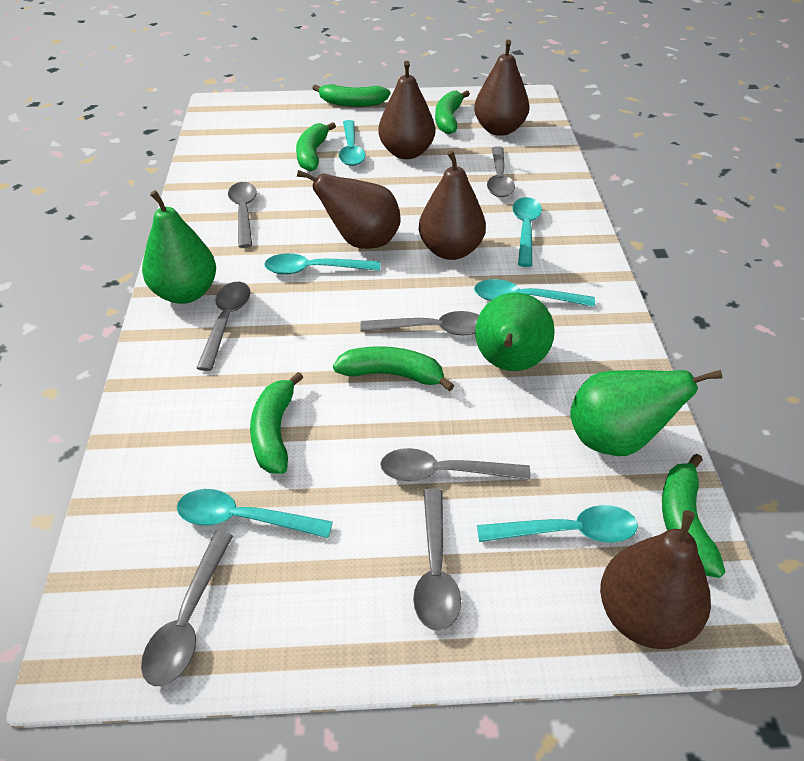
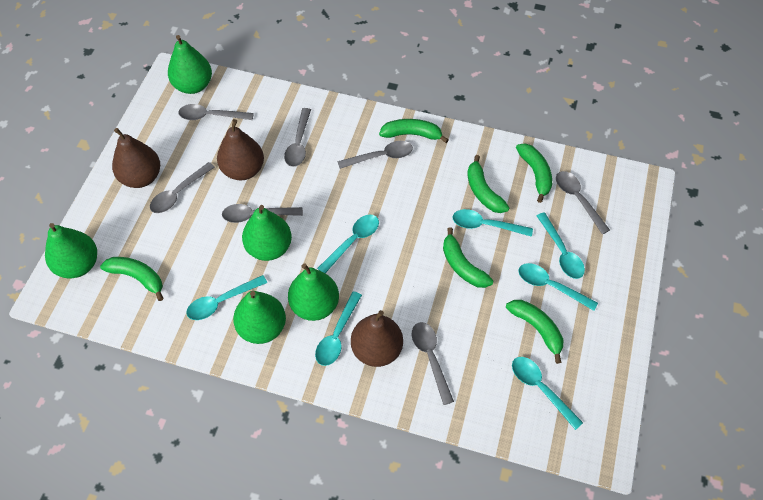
brown pear: [297,170,401,249] [378,61,435,159] [419,150,486,260] [474,39,529,136] [600,510,711,649] = 5 -> [112,128,160,188] [217,119,264,180] [351,310,403,367] = 3
green pear: [142,190,216,304] [475,292,555,371] [570,370,722,456] = 3 -> [45,223,97,278] [168,35,212,94] [233,291,286,344] [242,205,292,261] [288,263,339,321] = 5
turquoise spoon: [177,489,333,538] [264,253,380,275] [339,120,365,166] [474,279,595,307] [477,505,638,543] [512,197,542,267] = 6 -> [186,275,267,320] [315,291,362,366] [317,215,379,273] [453,209,533,237] [512,357,583,430] [518,263,598,311] [536,212,585,279] = 7

